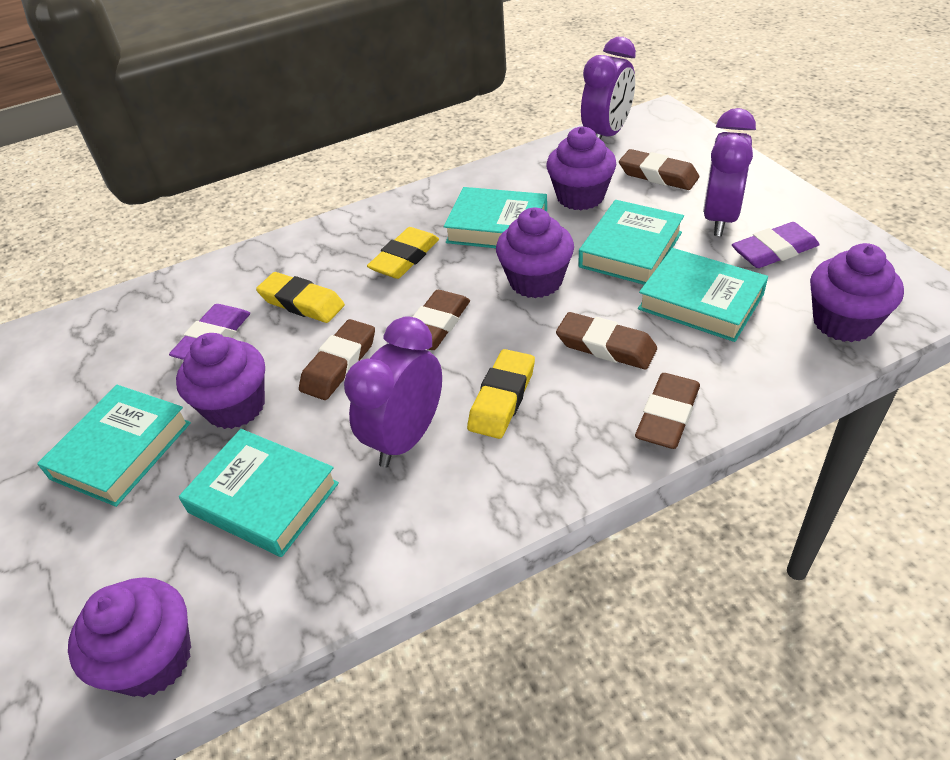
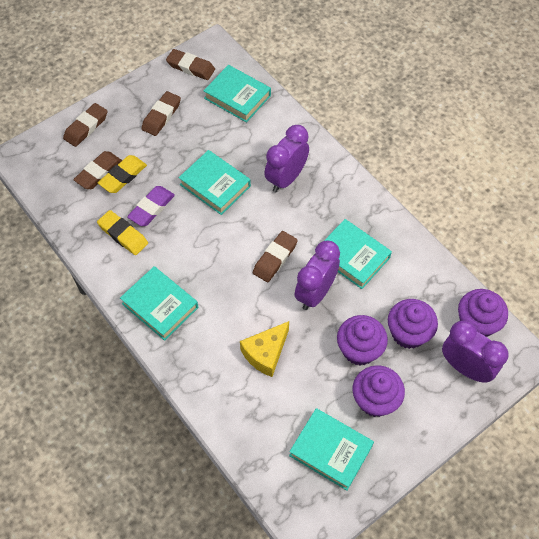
purple cupcake: [68,577,191,697] [176,333,265,429] [496,208,574,298] [546,127,616,210] [810,243,904,342] = 5 -> [337,315,388,366] [353,365,405,417] [388,299,438,349] [458,289,508,337] = 4
purple eraser: [169,304,250,360] [732,222,820,268] = 2 -> [127,186,175,226] = 1
yellow cheese: none = 0 -> [240,321,289,377] = 1
yellow eraser: [256,272,345,323] [367,227,439,279] [467,349,535,439] = 3 -> [97,210,148,255] [98,155,147,193] = 2

